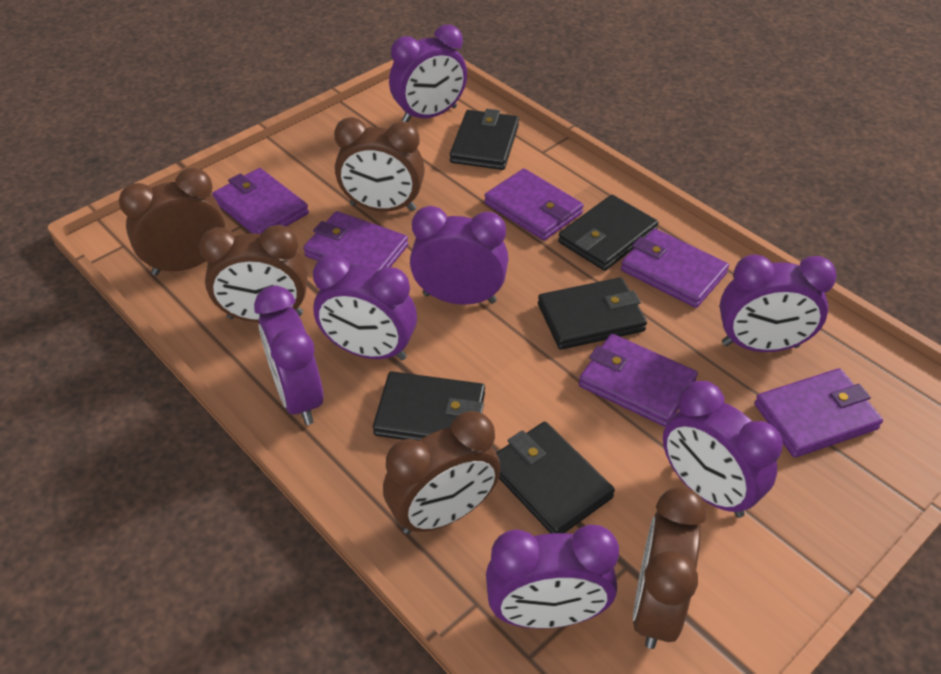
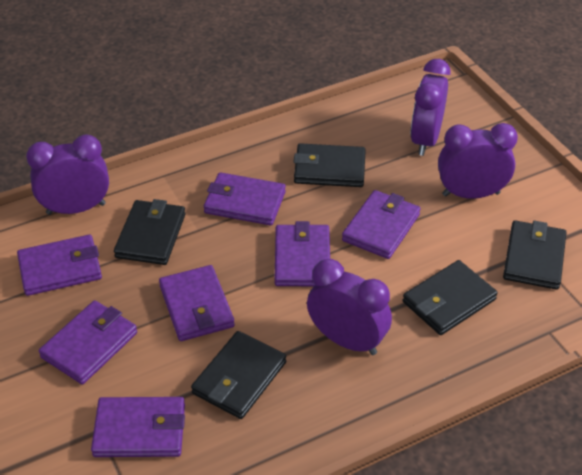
brown clock: [119,168,226,276] [199,225,307,322] [334,117,425,211] [383,411,501,534] [633,487,707,649] = 5 -> none = 0
purple clock: [254,286,323,425] [313,255,417,360] [389,24,467,123] [410,206,509,305] [486,525,619,629] [663,381,783,518] [720,254,837,352] = 7 -> [26,134,109,215] [307,259,392,355] [411,59,450,156] [438,123,518,199] = 4
purple wallet: [212,168,309,234] [303,211,408,271] [484,168,584,241] [579,334,698,427] [621,228,729,308] [754,368,883,458] = 6 -> [17,235,102,296] [39,300,137,384] [91,397,185,457] [159,265,235,341] [204,172,286,225] [275,221,330,286] [342,190,421,259] = 7

